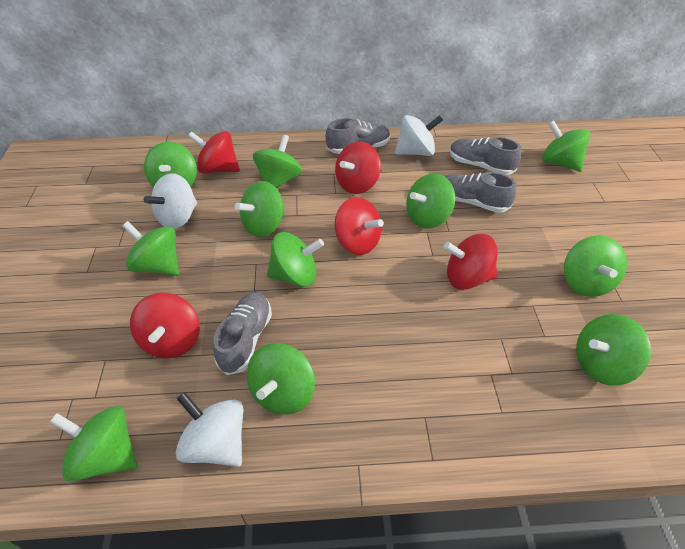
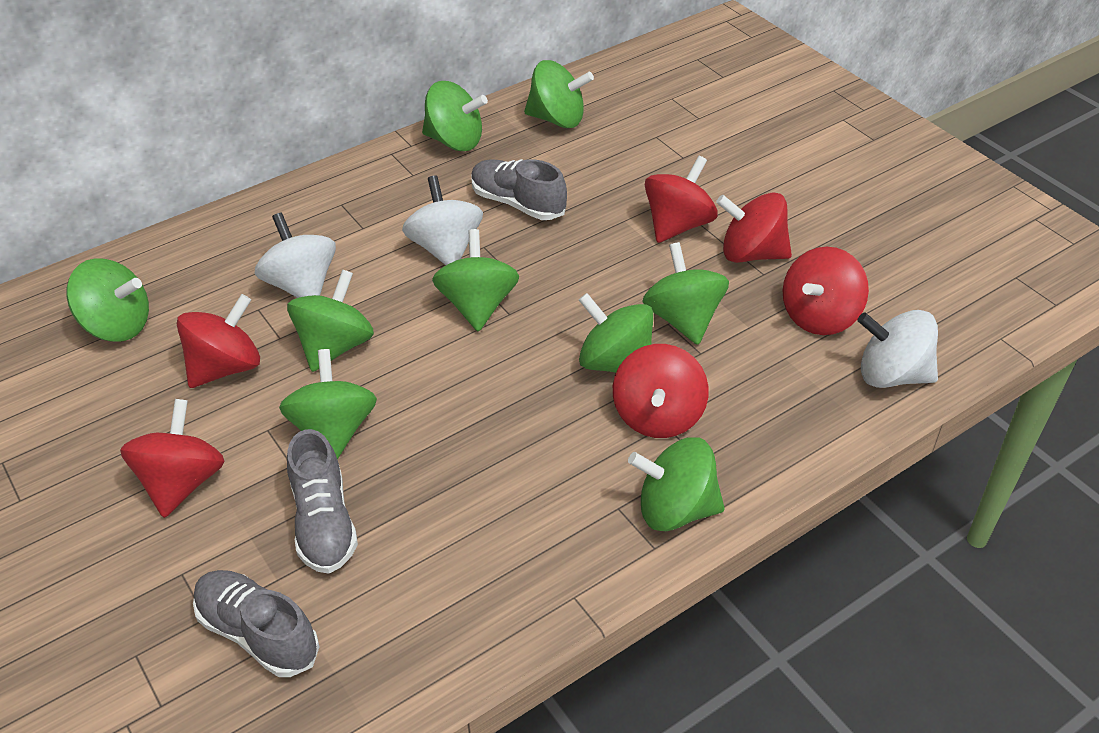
green spinning top: [50,406,137,482] [122,221,179,276] [144,142,197,187] [235,181,284,237] [247,343,315,415] [253,135,302,188] [267,232,324,287] [406,174,455,229] [542,120,590,172] [564,235,627,297] [576,314,651,386] = 11 -> [66,258,149,342] [279,349,377,460] [287,270,374,372] [422,81,488,151] [432,229,519,332] [524,60,594,128] [579,293,653,373] [628,437,725,531] [642,242,729,345] = 9
grey shoe: [213,292,272,375] [326,118,390,154] [445,172,516,213] [450,137,521,175] = 4 -> [193,570,320,677] [287,429,358,574] [471,159,567,220] = 3
red spinning top: [130,293,200,358] [188,131,240,173] [335,142,381,194] [335,197,384,255] [444,234,498,289] = 5 -> [120,399,225,518] [177,294,260,388] [613,344,709,438] [645,156,718,243] [716,192,792,263] [783,247,869,335] = 6

